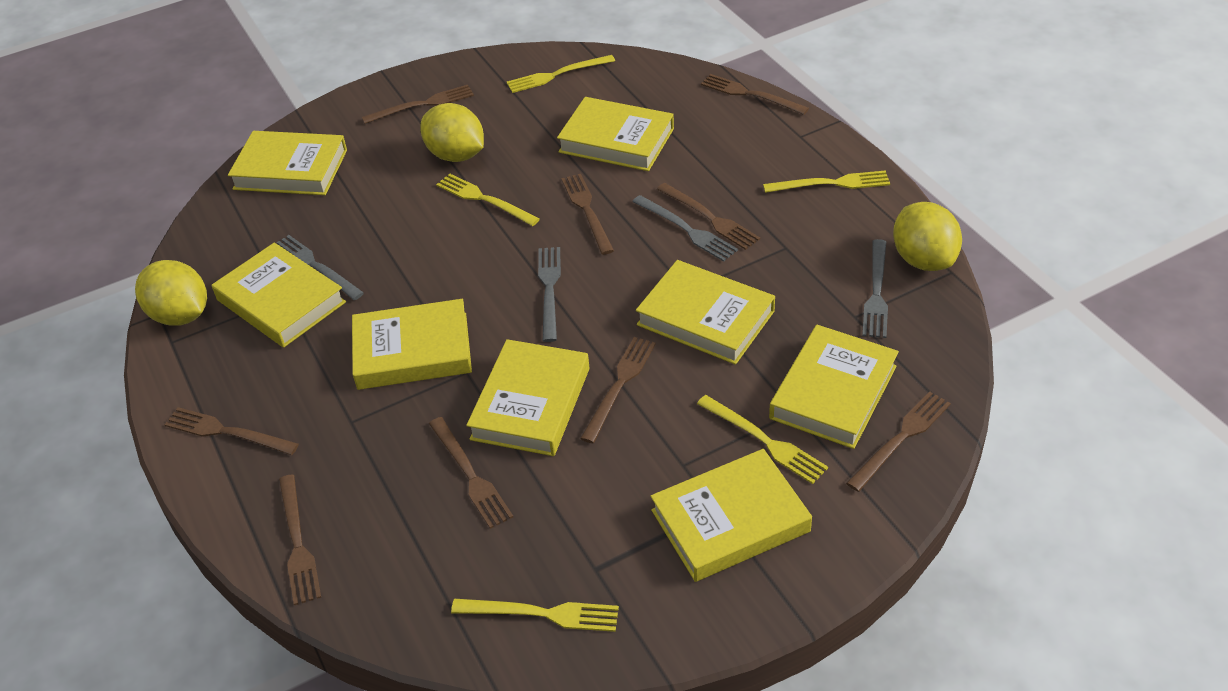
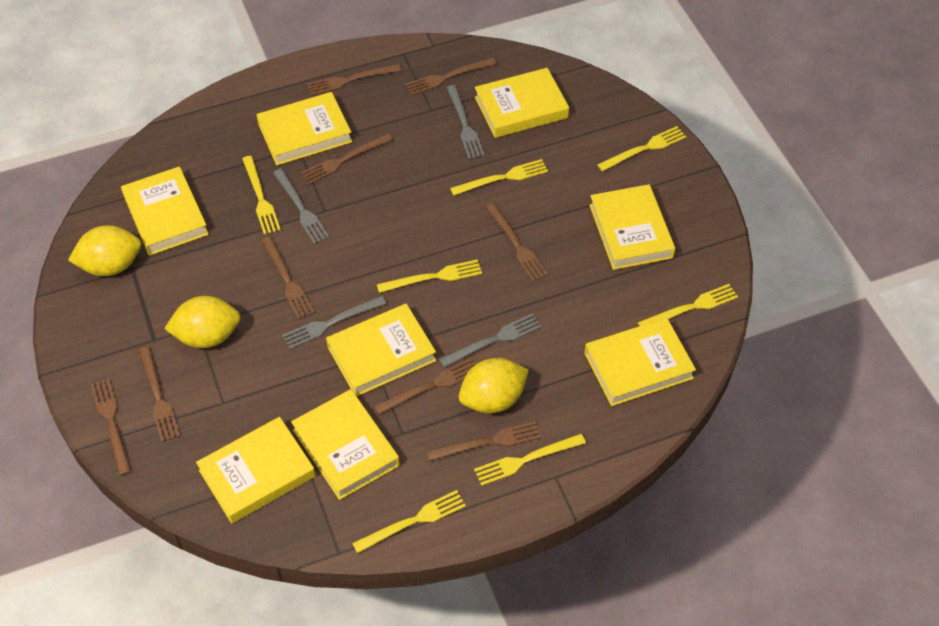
yellow fork: [436,174,540,226] [451,599,619,632] [507,55,615,93] [697,395,828,484] [763,170,890,193] = 5 -> [242,156,281,234] [352,490,466,553] [377,259,482,293] [450,159,548,196] [474,434,586,486] [597,126,686,171] [638,284,738,326] = 7

